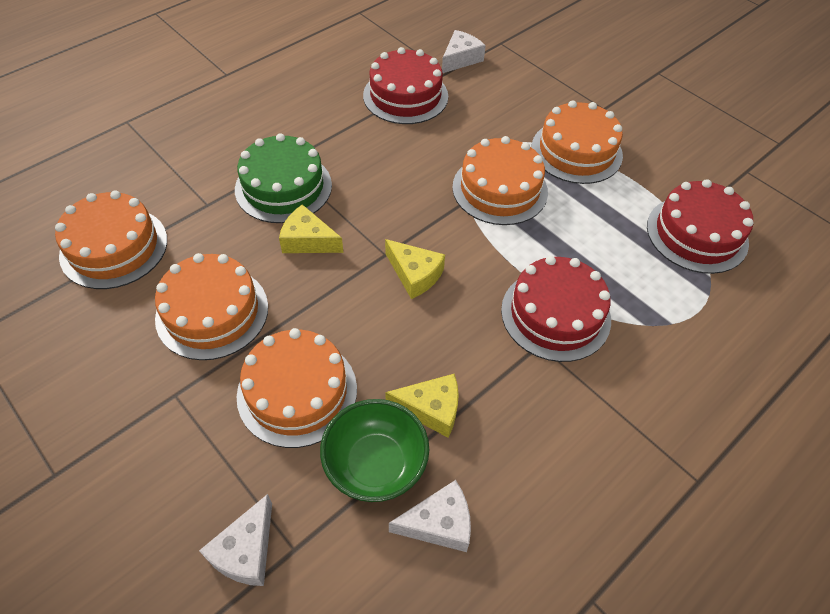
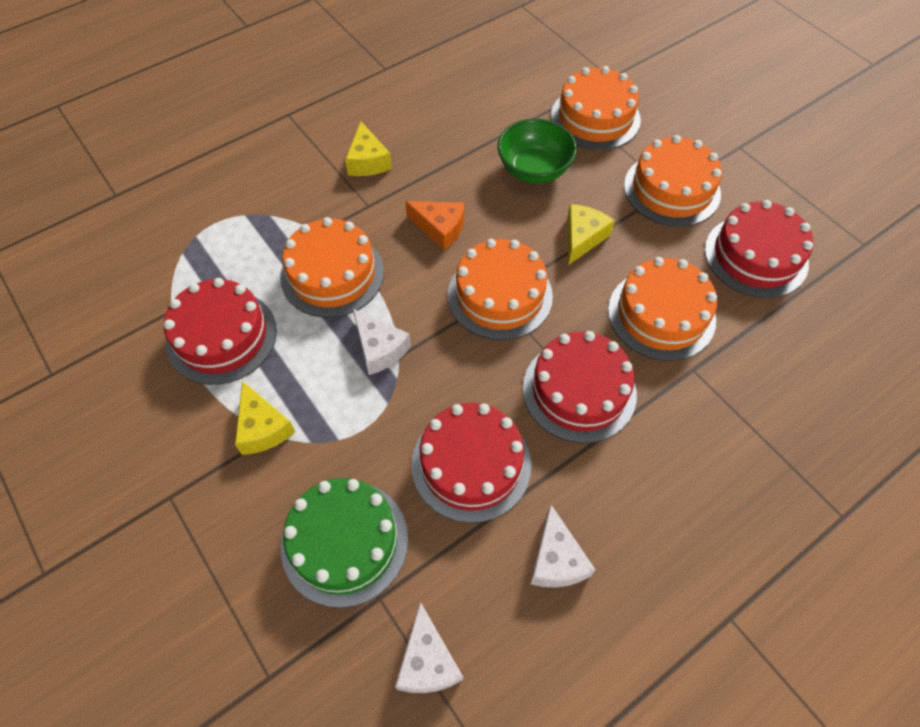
orange cheese: none = 0 -> [405,201,465,251] = 1
red cake: [363,47,448,124] [501,256,611,362] [647,179,753,274] = 3 -> [164,278,277,385] [412,403,532,523] [523,331,637,443] [705,200,813,298] = 4

